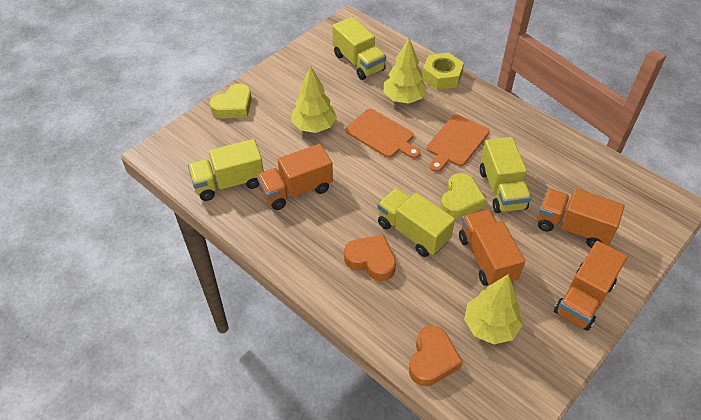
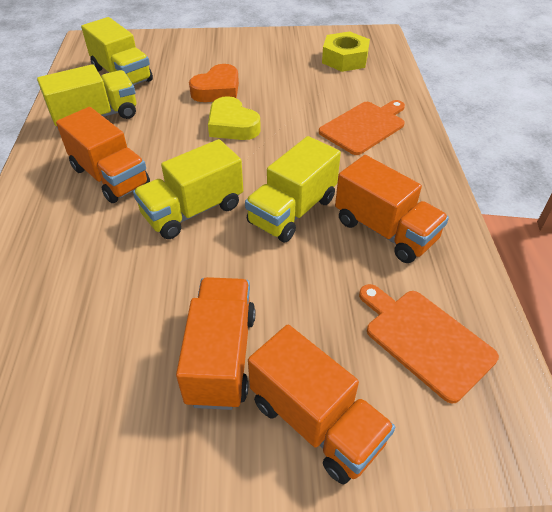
orange heart: [344,235,396,281] [409,326,462,386] = 2 -> [189,64,239,102] = 1
yellow heart: [210,84,252,118] [441,173,486,219] = 2 -> [208,96,261,140] = 1
yellow tree: [291,66,337,133] [384,38,427,104] [464,274,523,344] = 3 -> none = 0

